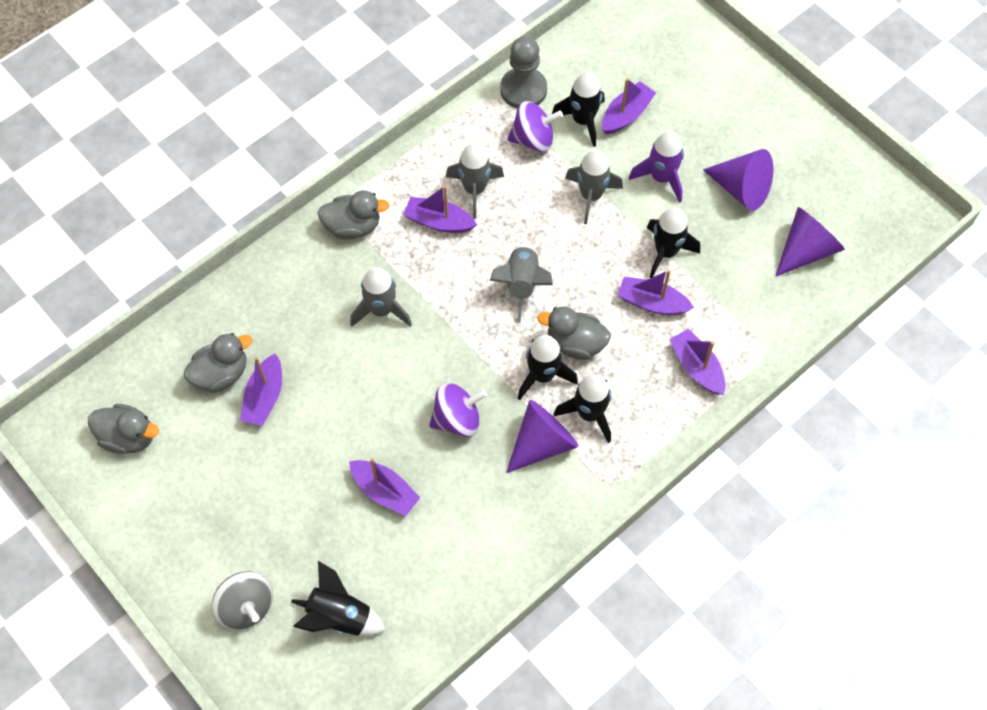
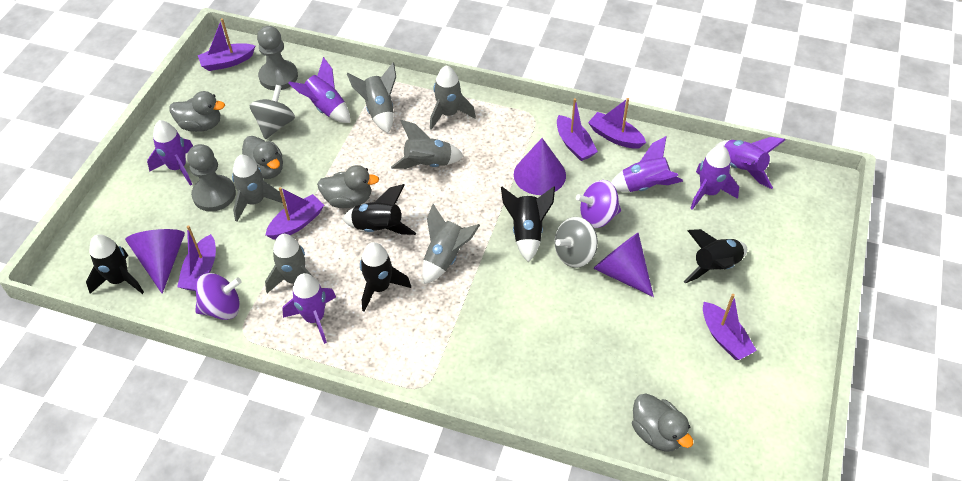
grey pawn: [500,36,547,109] = 1 -> [187,144,236,212] [257,26,298,90] = 2
grey rocket: [350,267,412,327] [446,143,504,218] [490,243,553,323] [565,150,623,224] = 4 -> [232,155,283,222] [265,234,312,293] [347,62,396,133] [391,120,464,169] [422,204,480,284] [430,65,476,130] = 6
grey spinning top: [212,571,273,630] = 1 -> [250,85,295,139] [554,217,598,268] = 2
purple rocket: [629,131,684,203] = 1 -> [147,120,193,186] [282,273,336,344] [288,57,350,123] [611,136,683,192] [690,145,739,210] [715,137,785,189] = 6

